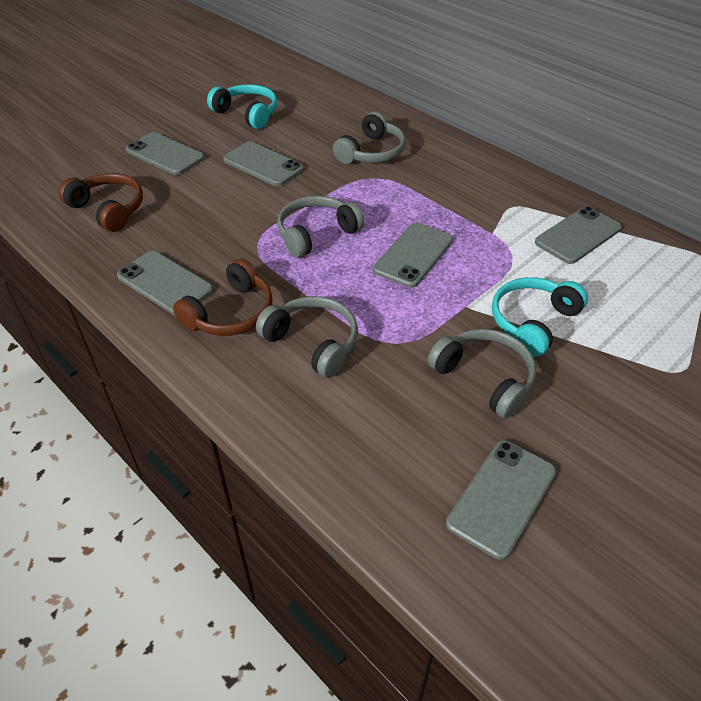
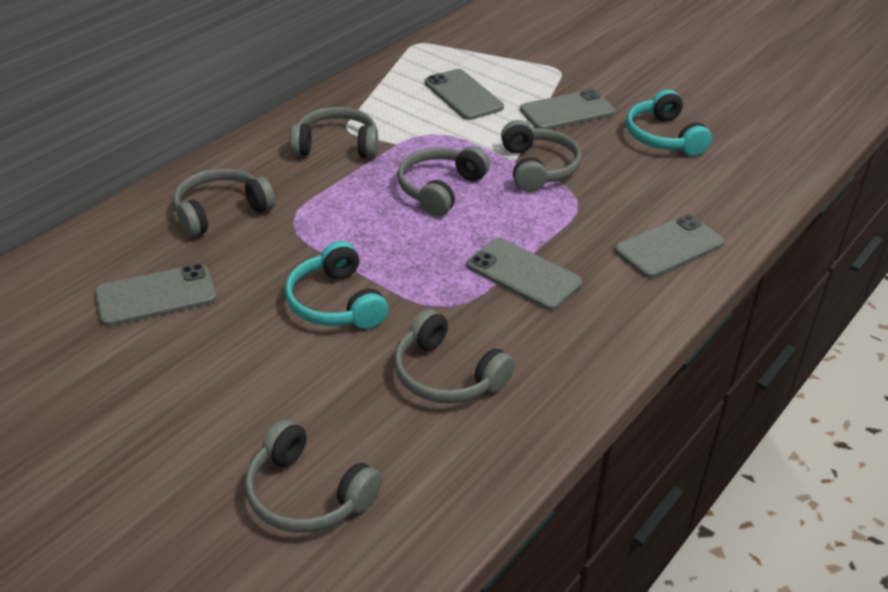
brown headphones: [58,173,143,232] [173,259,273,336] = 2 -> none = 0
grey headphones: [256,296,358,378] [277,196,364,258] [333,111,406,164] [428,329,536,419] = 4 -> [174,168,275,237] [245,419,382,533] [290,107,378,158] [394,309,515,403] [397,146,490,216] [501,120,582,192] = 6
grey phone: [117,251,213,315] [126,132,204,175] [223,141,304,186] [373,222,453,288] [446,440,556,560] [535,206,622,264] = 6 -> [95,264,217,326] [424,69,504,120] [467,238,582,310] [520,89,615,129] [615,215,724,278] = 5

